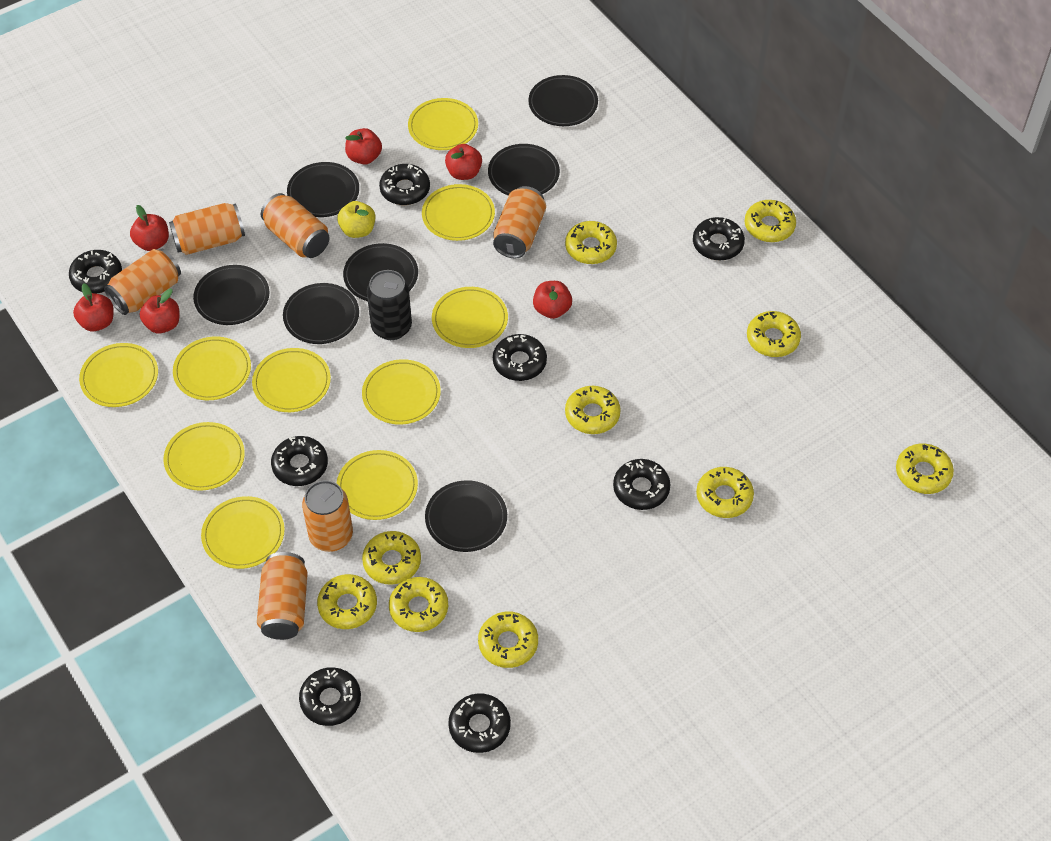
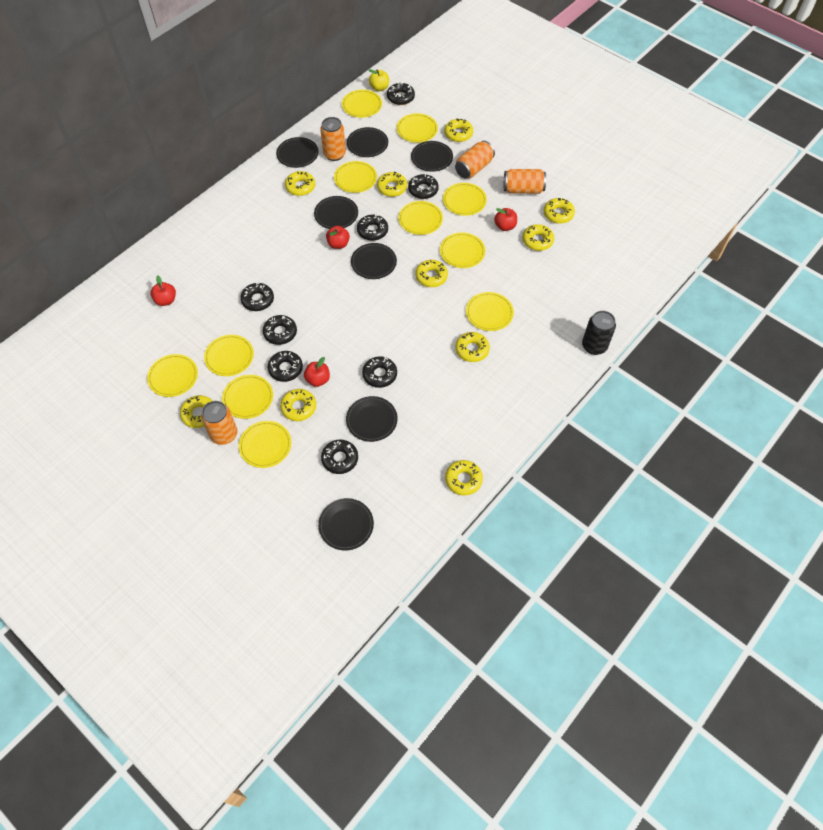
orange can: [104,249,181,315] [169,203,245,255] [257,552,308,640] [261,193,330,258] [302,480,353,552] [493,186,546,258] = 6 -> [201,401,238,445] [320,117,346,161] [455,141,495,179] [504,169,546,194] = 4
red apple: [73,283,114,331] [130,205,169,251] [140,289,180,334] [345,128,382,165] [445,144,482,180] [533,281,572,319] = 6 -> [150,276,176,306] [304,357,330,387] [326,226,350,249] [494,208,517,231] = 4
yellow plate: [79,343,158,407] [164,422,245,491] [173,336,251,400] [201,496,285,569] [252,348,331,412] [336,450,418,520] [362,359,441,425] [408,98,478,150] [422,184,495,241] [432,287,508,348] = 10 -> [147,354,198,397] [204,335,254,376] [222,375,273,419] [239,421,291,468] [334,161,377,193] [342,90,382,118] [397,113,438,143] [398,201,443,235] [440,232,485,268] [443,183,487,216] [466,292,514,331] = 11

